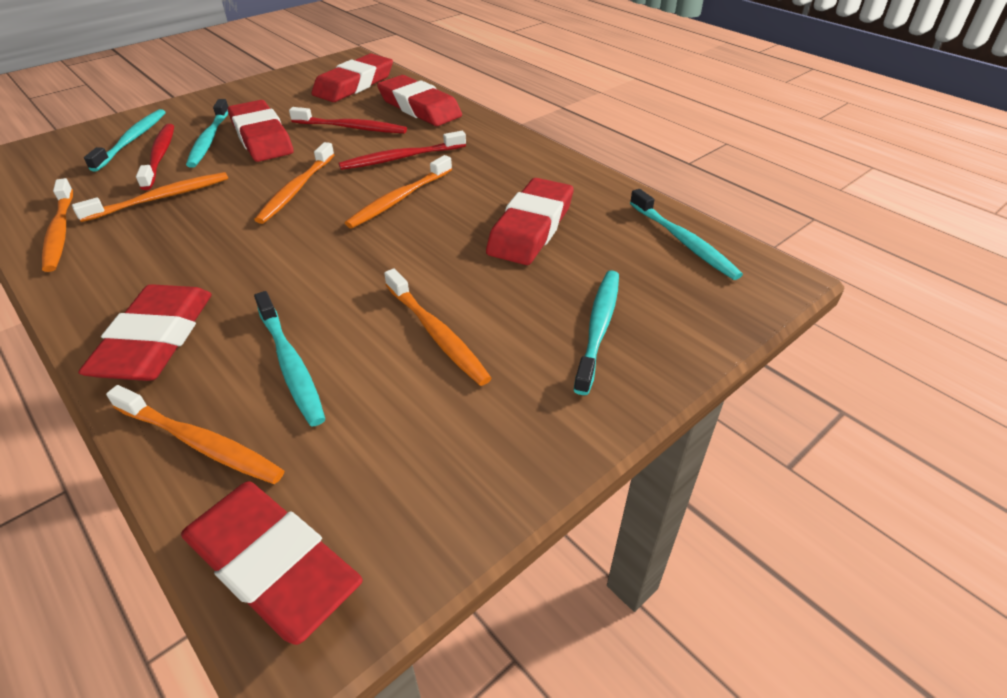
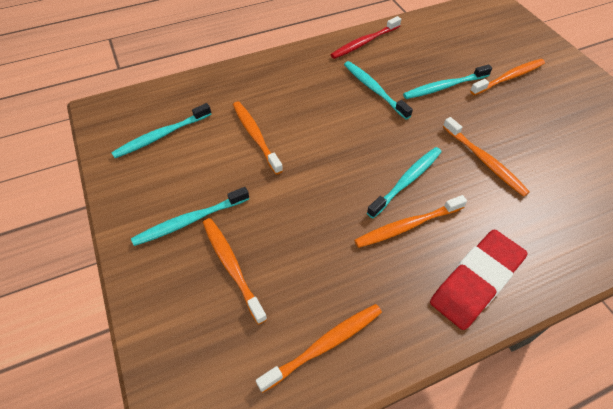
red eraser: [78,284,212,381] [181,481,363,645] [228,100,294,162] [312,54,393,102] [377,75,462,126] [486,178,574,265] = 6 -> [430,230,528,330] = 1
red toothbrush: [136,124,174,190] [289,107,407,133] [339,131,466,170] = 3 -> [331,16,401,59] = 1

